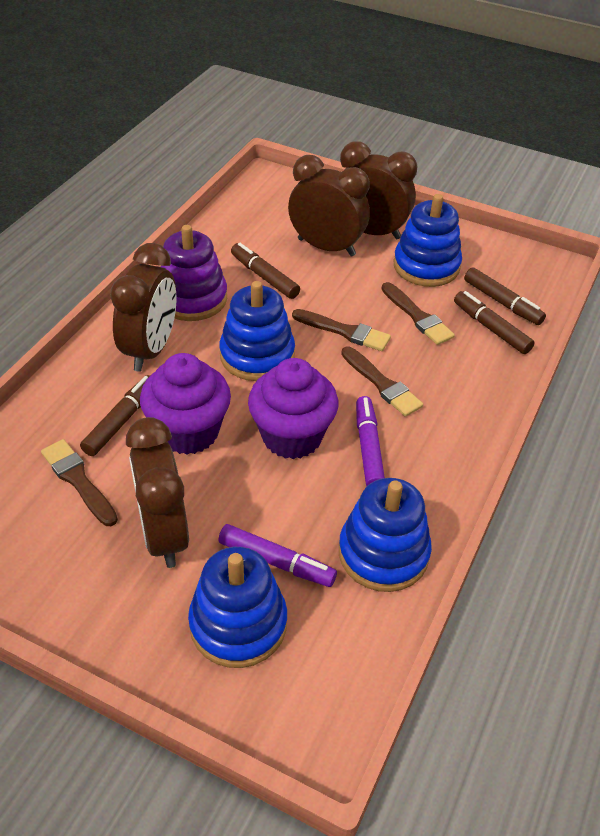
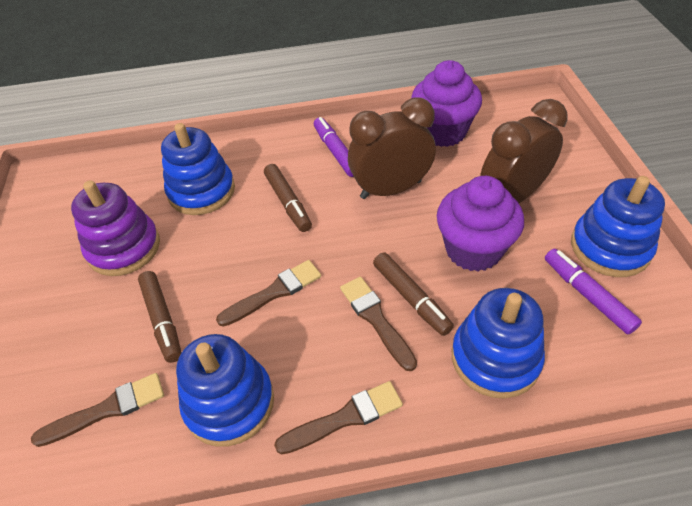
brown clock: [110,243,177,372] [126,417,189,568] [288,155,370,257] [340,141,417,240] = 4 -> [348,97,436,199] [480,99,568,203] = 2
brown marker: [80,375,150,456] [231,243,300,299] [454,291,535,354] [464,267,546,325] = 4 -> [138,271,182,363] [264,164,312,232] [373,252,454,336] = 3

